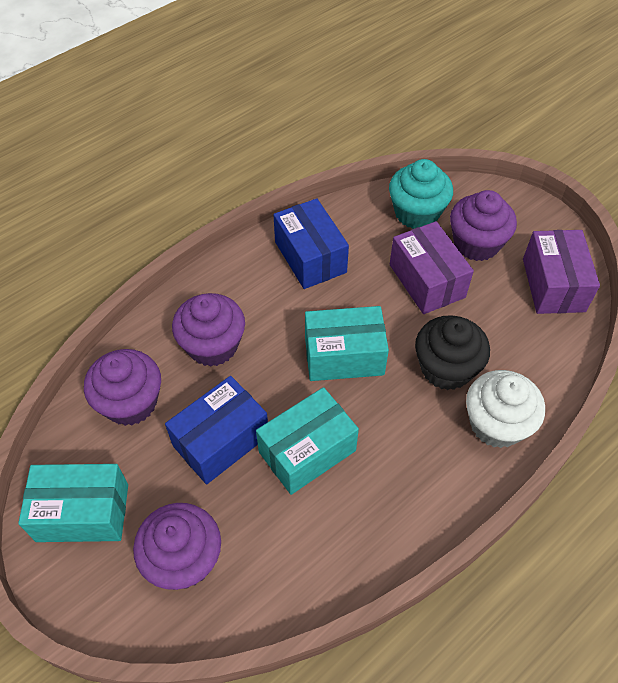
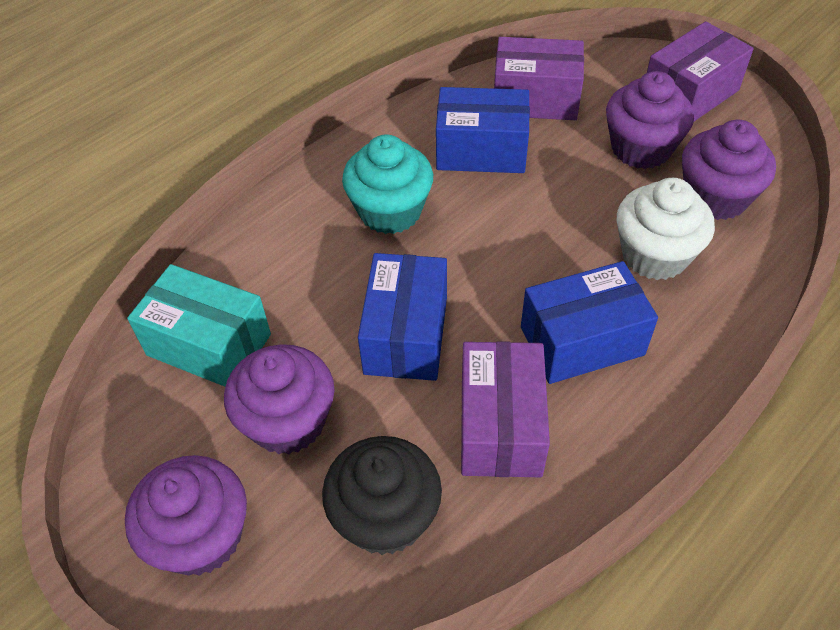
blue box: [165,376,268,484] [273,198,349,289] = 2 -> [358,253,447,381] [436,87,530,173] [521,261,658,384] = 3
purple box: [390,221,474,314] [523,230,600,314] = 2 -> [461,341,550,477] [494,37,584,120] [647,21,754,121] = 3
turquoise box: [18,464,128,542] [256,387,359,495] [305,306,389,381] = 3 -> [127,264,271,387] = 1

